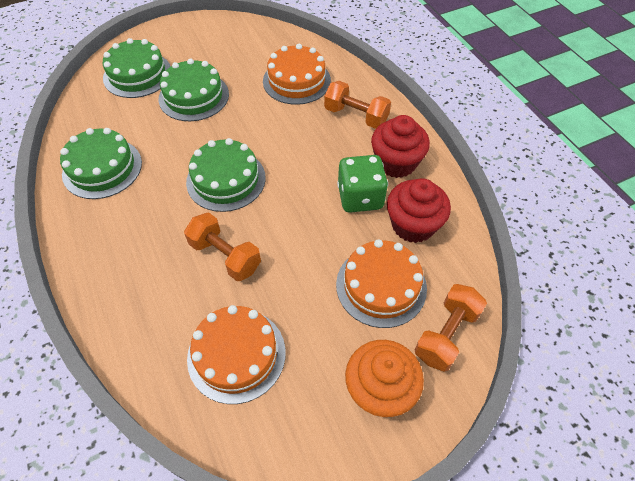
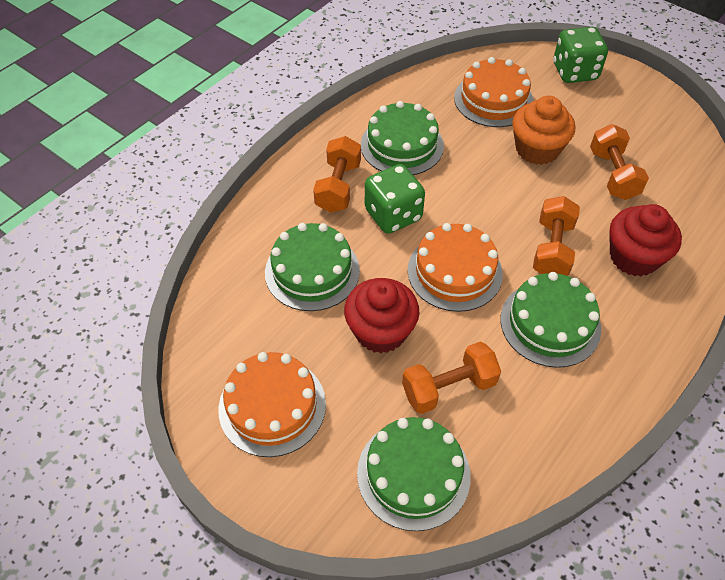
green dice: [337,155,388,213] = 1 -> [365,164,425,234] [553,27,608,83] = 2
orange dumbbell: [184,212,261,281] [324,81,391,129] [415,284,487,372] = 3 -> [313,136,361,213] [402,342,501,414] [533,196,580,276] [590,124,649,200] = 4

